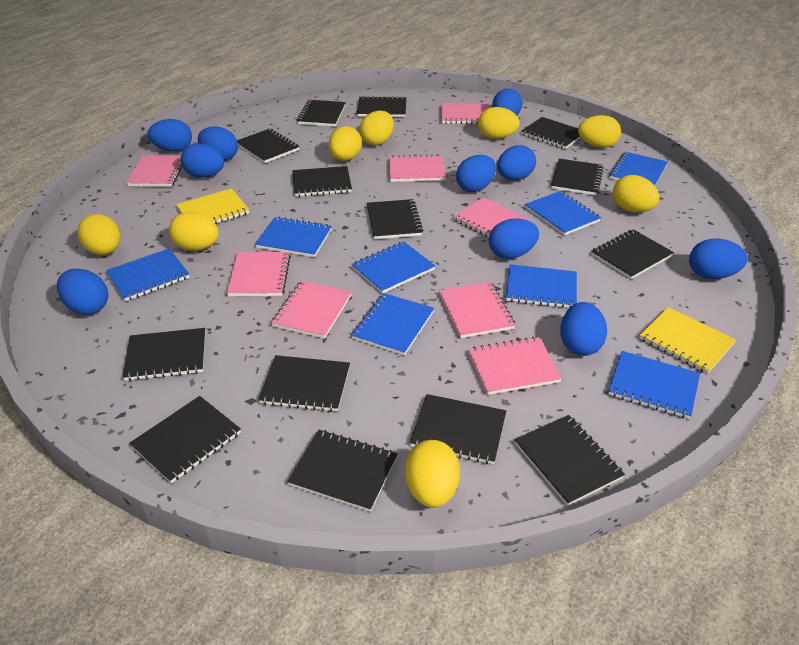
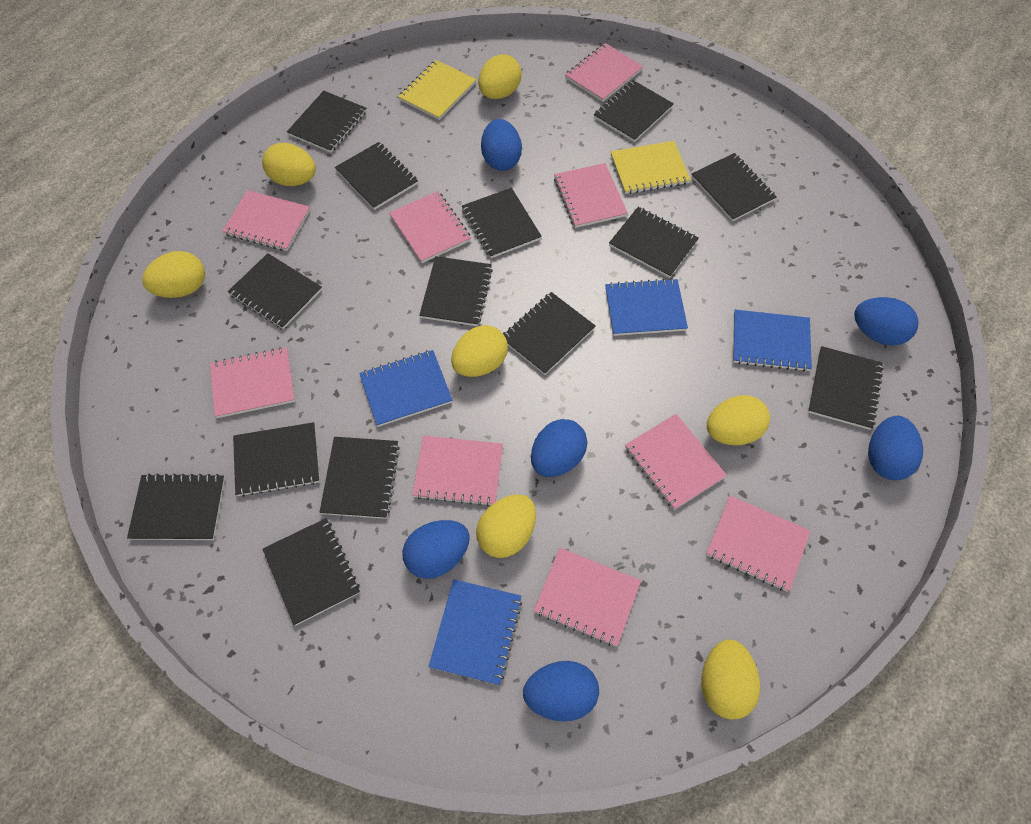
blue egg: [57,268,108,315] [148,119,192,152] [181,143,224,178] [198,127,238,161] [456,155,496,192] [489,218,539,259] [492,88,522,115] [497,145,536,180] [560,302,607,356] [689,239,748,279] = 10 -> [402,520,470,579] [481,119,522,171] [523,661,599,722] [531,419,587,477] [854,297,919,346] [868,416,923,480] = 6
blue notebook: [106,248,190,301] [255,217,332,257] [351,242,435,294] [351,293,434,355] [506,264,577,308] [525,191,601,235] [608,351,700,419] [609,152,668,186] = 8 -> [359,350,453,427] [429,579,522,685] [605,278,688,336] [733,310,812,372] = 4
pink notebook: [126,155,182,187] [227,252,291,296] [271,281,352,339] [388,154,446,182] [439,282,516,338] [441,103,489,124] [453,197,531,237] [468,337,562,395] = 8 -> [210,347,295,418] [222,190,310,251] [389,191,471,263] [412,436,503,506] [534,548,641,647] [554,163,628,228] [565,43,643,102] [625,414,727,510] [706,496,811,592] = 9
yellow egg: [77,214,120,255] [169,212,219,251] [328,126,362,161] [360,110,394,145] [405,440,460,508] [478,107,520,139] [578,115,621,148] [612,175,659,212] = 8 -> [142,251,205,298] [262,143,316,186] [451,325,508,377] [476,494,536,558] [478,54,522,99] [702,639,760,720] [707,395,770,446] = 7

